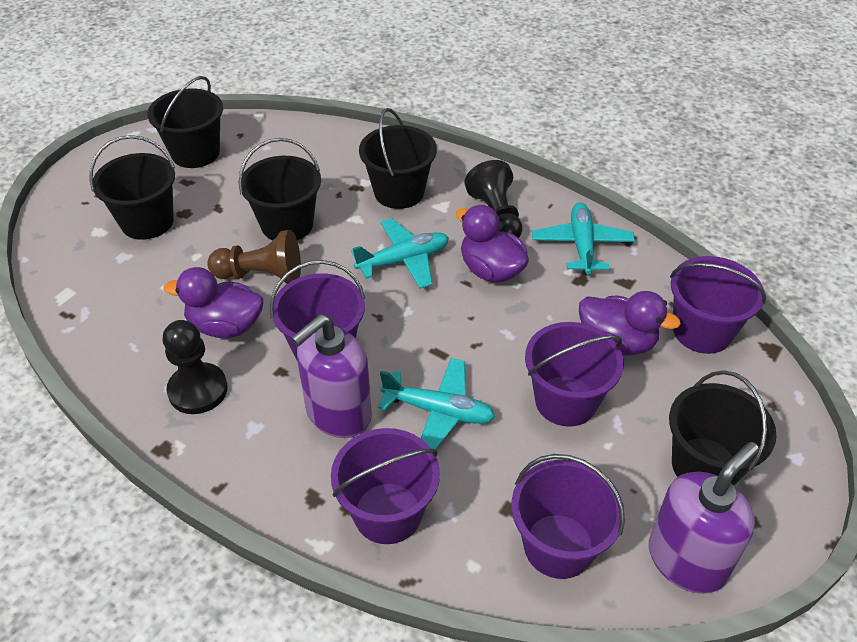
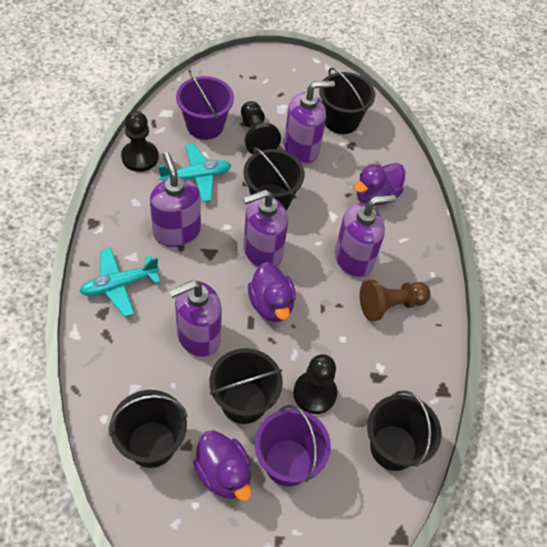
black pawn: [162,320,228,414] [464,160,522,238] = 2 -> [121,111,159,172] [241,101,281,155] [293,354,337,414] = 3
purple bucket: [270,260,365,360] [331,428,440,544] [511,454,625,579] [525,322,624,427] [670,256,766,354] = 5 -> [176,70,234,140] [255,405,331,486] = 2
purple soap dispenser: [291,314,372,438] [649,442,759,594] = 2 -> [150,152,201,247] [169,280,222,357] [243,190,288,267] [284,81,335,164] [335,195,396,277] = 5
turquoise plane: [351,218,449,289] [378,358,495,450] [532,202,635,274] = 3 -> [79,247,160,317] [158,144,231,202] = 2

